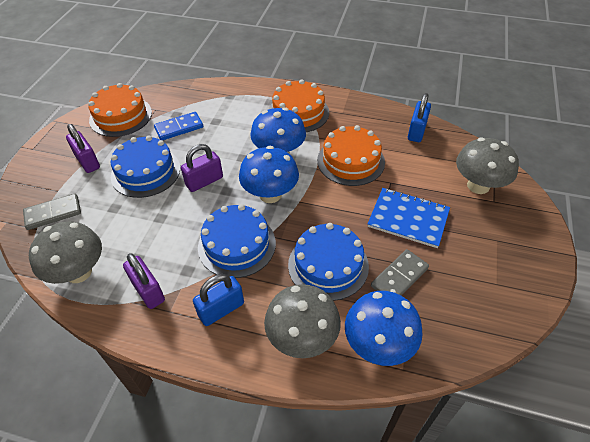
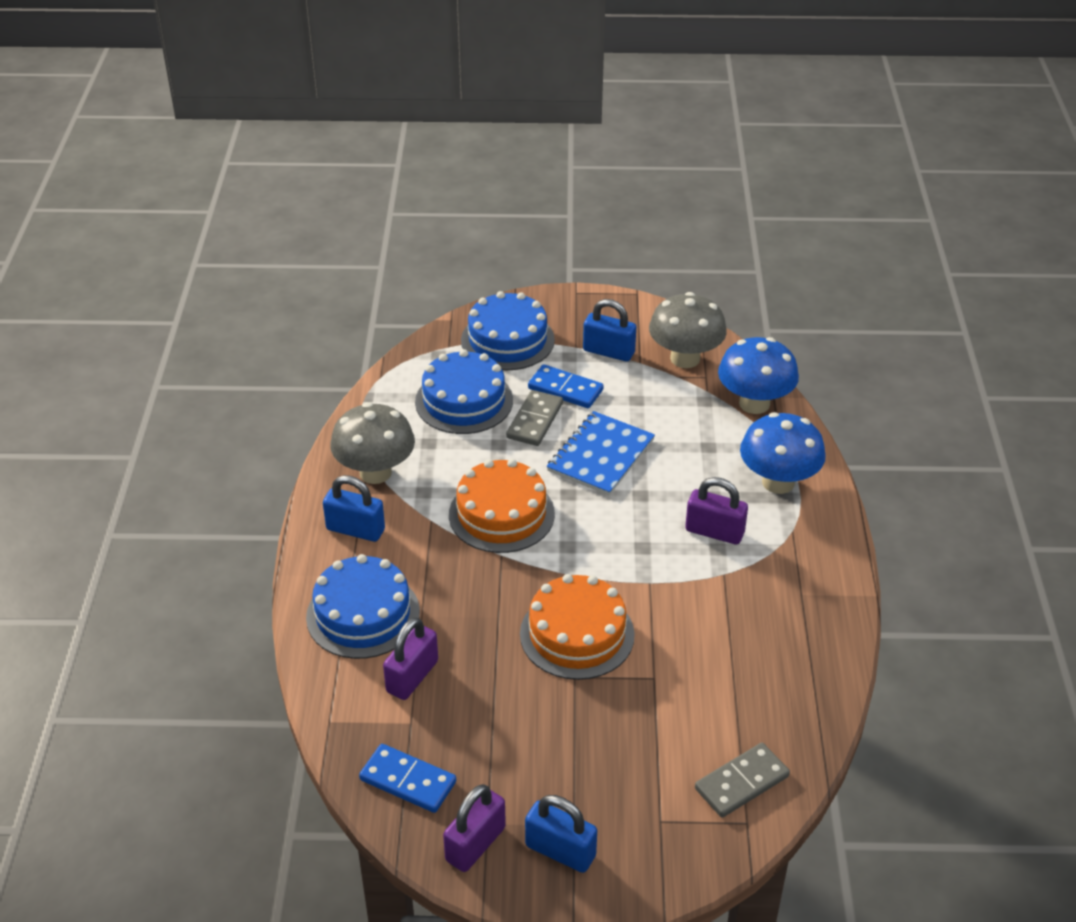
blue domino: [154,112,203,140] = 1 -> [359,744,456,813] [528,364,604,408] = 2
blue mushroom: [239,146,299,203] [250,107,306,154] [345,291,423,366] = 3 -> [718,337,799,414] [740,412,826,494] = 2
blue padlock: [193,274,244,326] [408,93,431,142] = 2 -> [323,475,385,542] [525,795,597,873] [583,299,636,361] = 3
grey mushroom: [29,222,102,284] [264,284,341,358] [456,138,519,194] = 3 -> [330,402,415,484] [649,292,727,368] = 2
orange cake: [88,83,152,137] [269,79,329,132] [317,125,385,186] = 3 -> [449,459,555,553] [520,574,635,680] = 2

